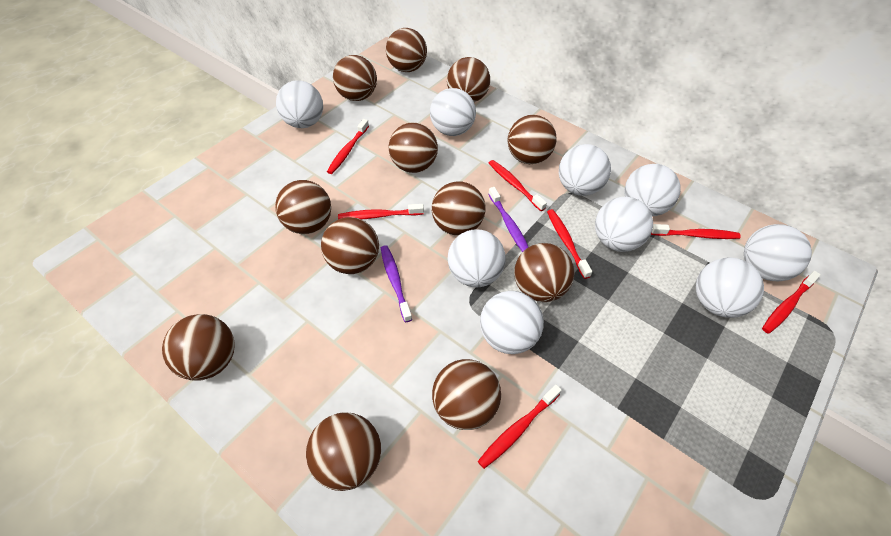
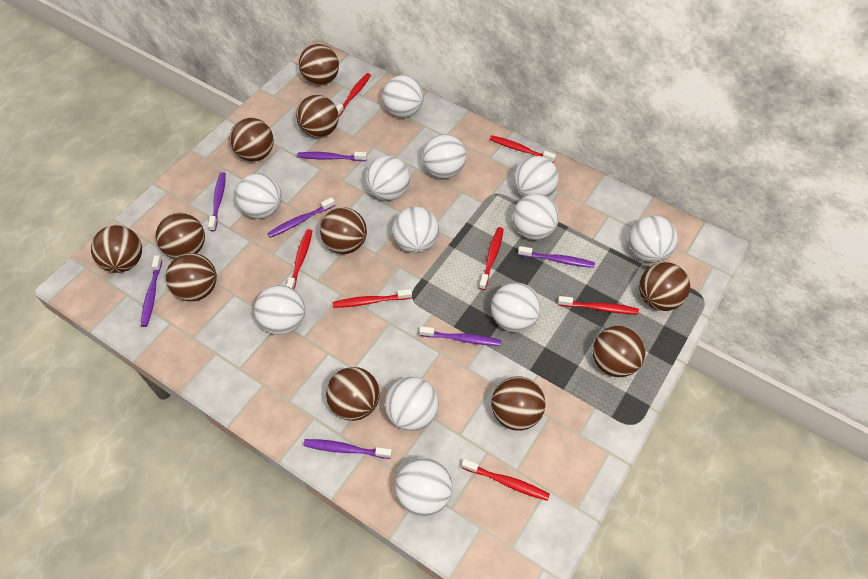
brown ball: [162,314,235,381] [275,180,331,234] [306,412,381,491] [321,217,379,274] [333,55,377,101] [386,28,427,72] [389,122,438,173] [432,182,486,236] [432,359,501,430] [447,57,490,102] [508,115,557,164] [514,243,574,302] = 12 -> [91,225,142,273] [155,213,205,259] [166,253,217,301] [229,118,274,161] [296,95,339,138] [299,44,339,86] [320,207,367,254] [326,367,380,421] [491,376,545,431] [593,326,646,377] [639,262,690,311] = 11
purple toothbrush: [381,245,412,322] [488,187,528,252] = 2 -> [141,255,162,327] [208,172,226,231] [267,197,335,238] [297,152,367,161] [303,439,392,459] [419,326,501,346] [518,246,595,268] = 7
white ball: [276,80,323,128] [430,88,476,136] [448,229,505,287] [480,291,544,354] [559,144,611,196] [595,197,653,252] [624,164,681,216] [696,258,764,318] [744,224,812,281] = 9 -> [235,173,282,219] [254,285,305,335] [366,156,410,201] [383,75,424,118] [385,377,439,431] [393,207,439,253] [395,458,453,517] [423,134,466,179] [491,282,541,332] [513,194,559,240] [514,156,559,197] [629,216,678,263] = 12

